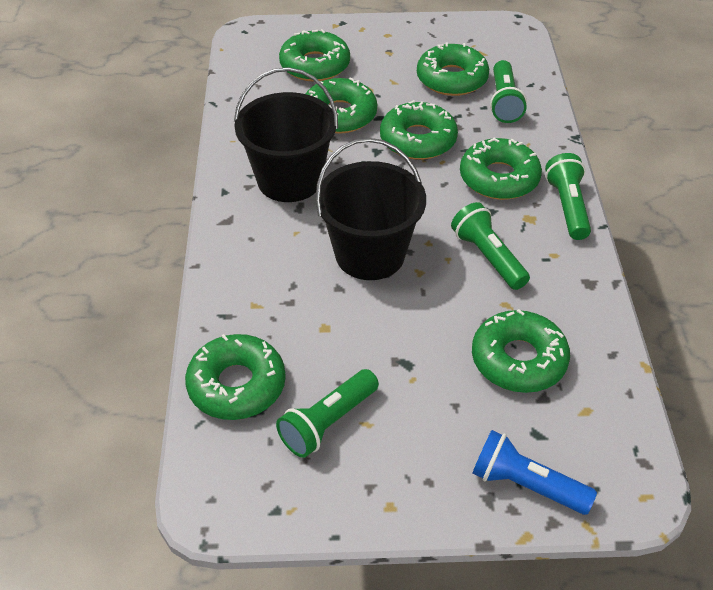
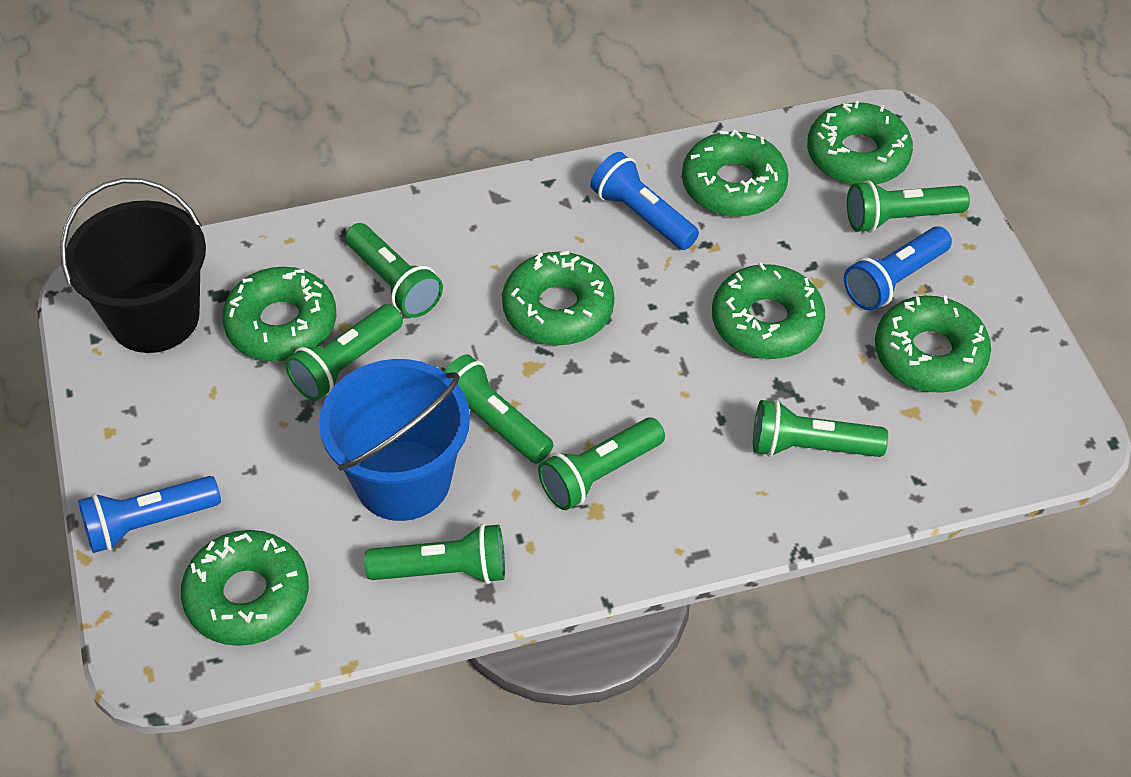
black bucket: [234,67,338,202] [316,138,426,280] = 2 -> [60,178,206,353] = 1
blue bucket: none = 0 -> [319,359,470,521] = 1
blue flashlight: [473,430,597,515] = 1 -> [78,476,221,553] [591,152,699,250] [844,226,952,311] = 3
green flashlight: [276,369,379,458] [451,202,530,290] [490,60,527,123] [545,153,591,240] = 4 -> [285,304,403,401] [345,223,443,318] [364,524,505,584] [444,354,554,464] [538,417,665,510] [753,400,888,457] [847,180,970,233] = 7

